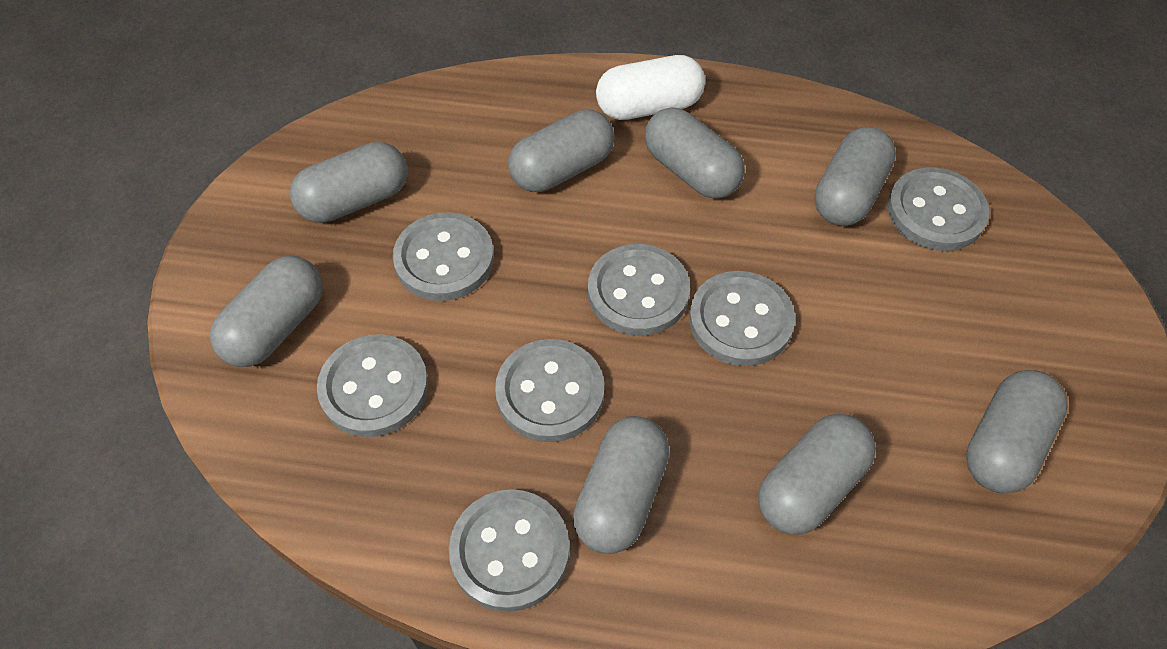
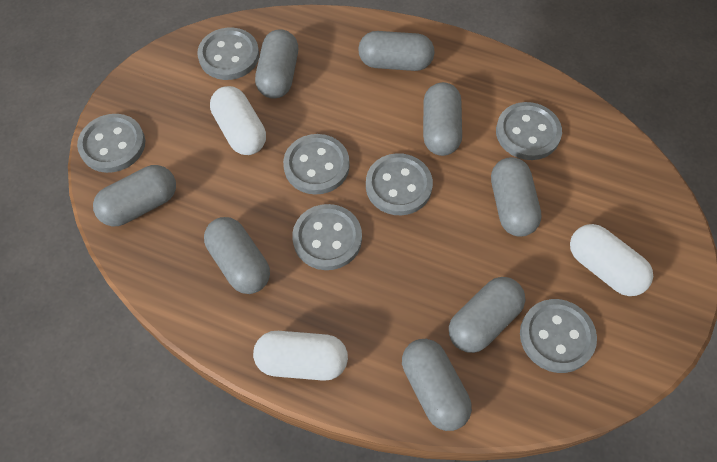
white capsule: [596,55,705,120] = 1 -> [210,86,266,155] [253,331,348,381] [570,224,653,296] = 3

